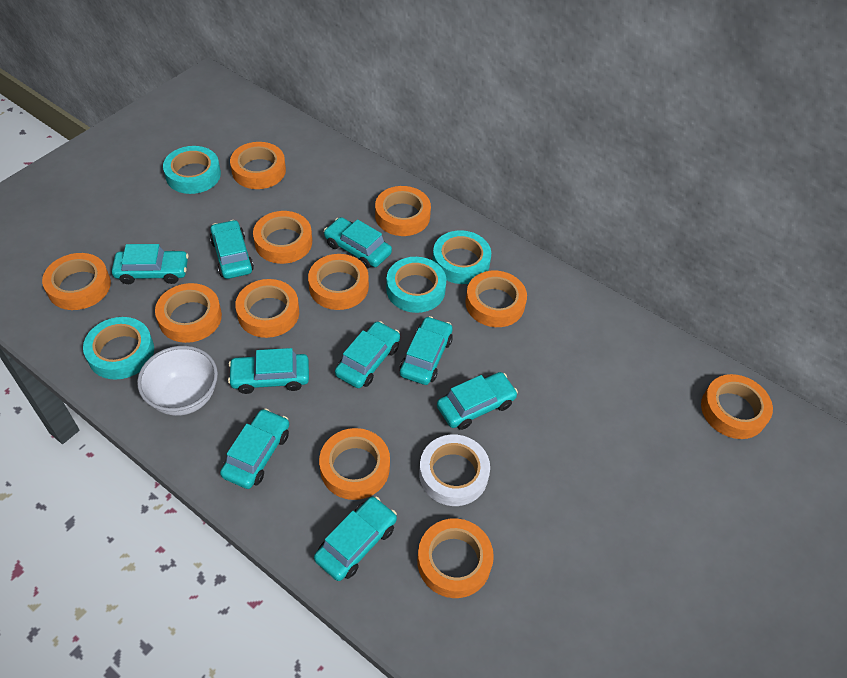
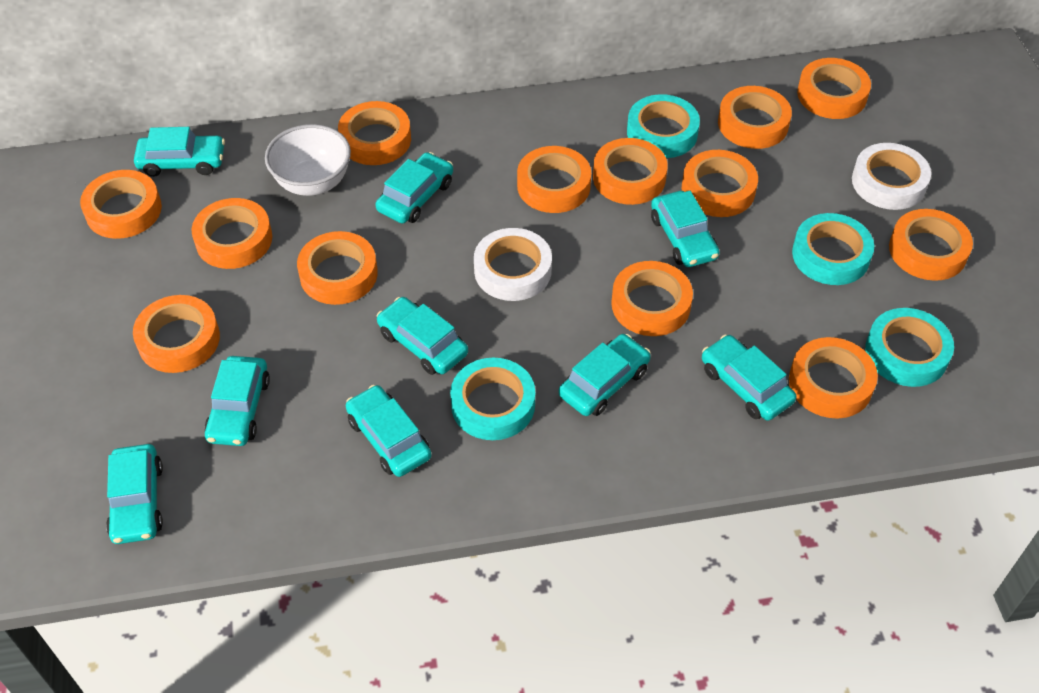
orange tape: [42,253,111,310] [155,283,222,343] [230,142,286,189] [235,279,299,338] [253,211,312,264] [308,254,369,310] [319,428,390,500] [375,186,431,236] [417,518,494,598] [465,271,527,327] [701,374,773,439] = 11 -> [80,170,162,239] [133,295,220,373] [191,198,272,269] [297,231,378,305] [338,101,411,165] [517,146,591,213] [593,138,668,205] [611,261,693,336] [682,150,758,217] [718,86,792,149] [789,337,878,419] [797,58,871,119] [889,209,973,281] = 13
white tape: [419,435,490,506] = 1 -> [474,228,552,301] [852,143,931,210] = 2

